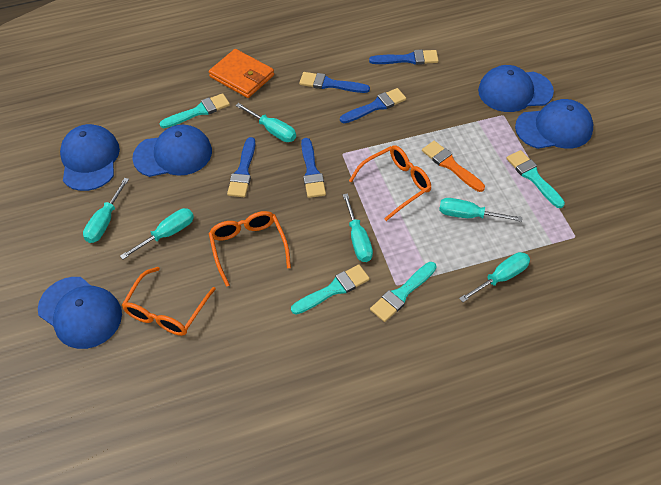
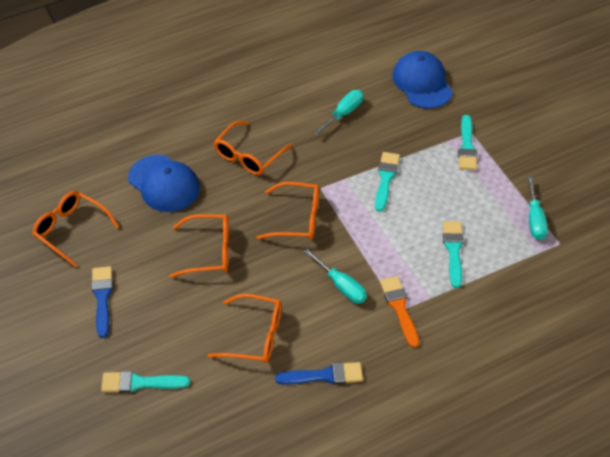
blue brush: [227,137,256,197] [299,72,370,93] [301,138,326,198] [340,88,406,123] [369,49,439,65] = 5 -> [92,266,113,338] [275,362,363,384] = 2
blue cap: [38,277,122,349] [60,124,120,191] [132,125,212,177] [478,65,554,112] [515,99,593,149] = 5 -> [128,155,200,212] [392,51,453,109] = 2
orange glasses: [122,267,216,336] [209,211,291,287] [349,145,431,221] = 3 -> [32,191,119,267] [170,214,229,278] [208,294,282,363] [214,121,293,175] [256,182,319,240] = 5
orange wallet: [209,49,274,98] = 1 -> none = 0
turquoise screwdriver: [83,178,129,243] [120,208,194,259] [235,103,296,142] [343,193,373,262] [439,198,522,222] [459,252,530,302] = 6 -> [304,249,367,303] [314,90,364,135] [527,176,548,240] = 3

